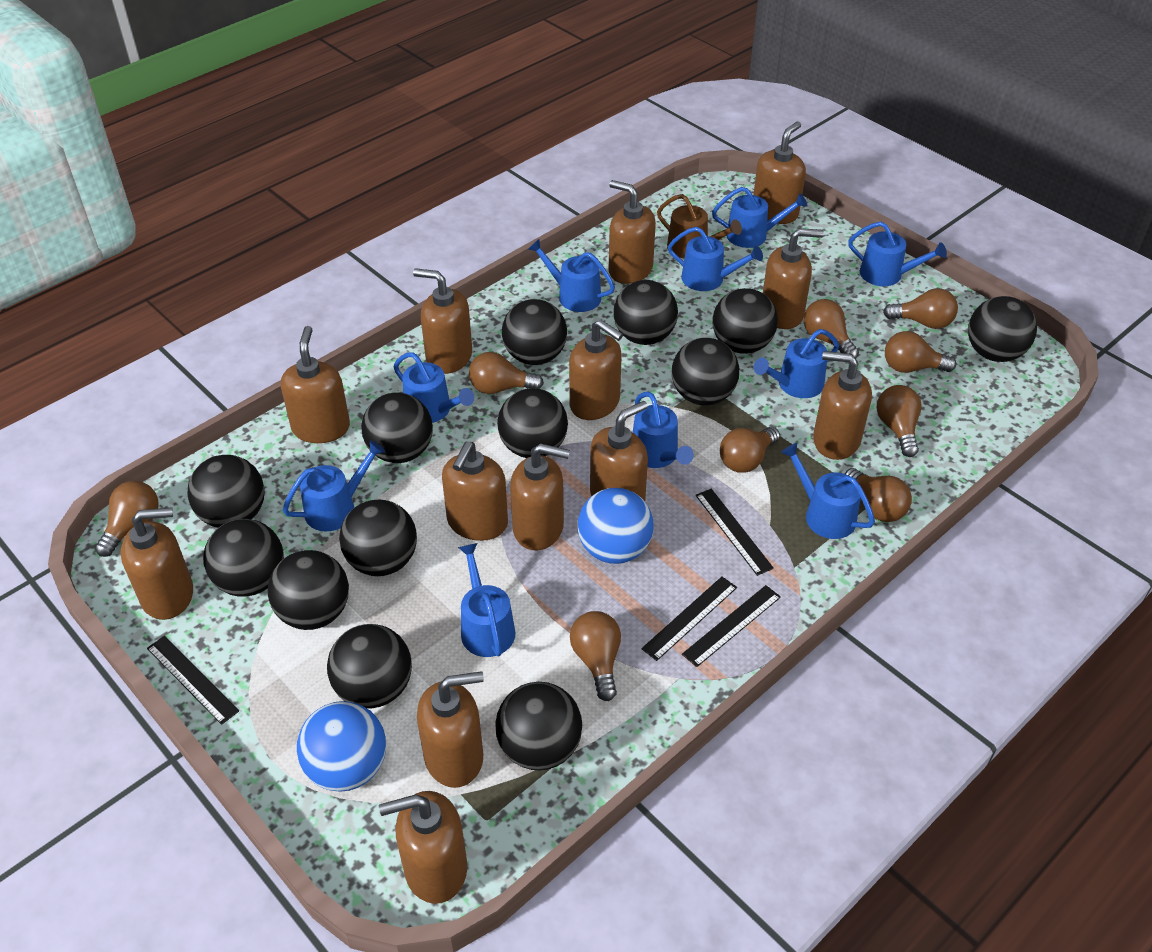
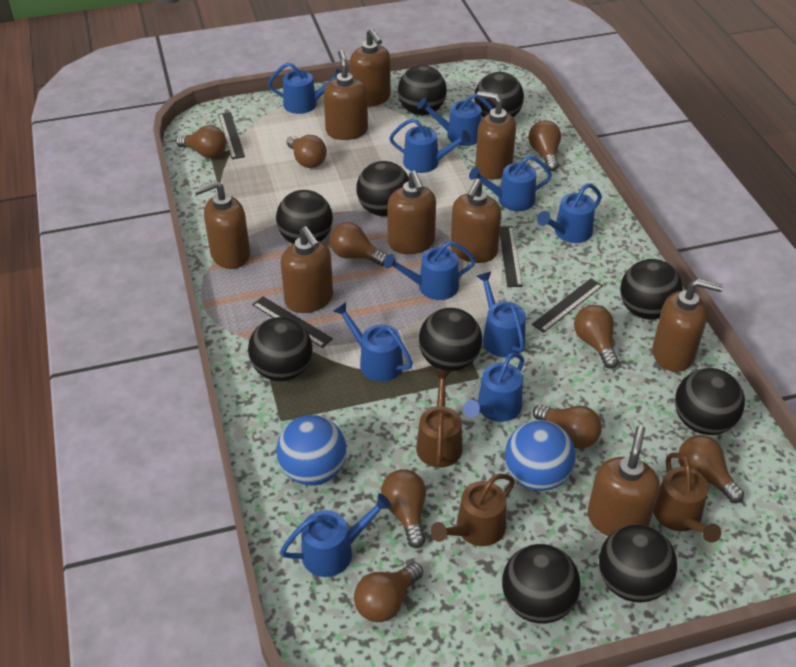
black ball: [188,455,265,528] [203,519,284,596] [268,550,349,630] [327,624,412,708] [339,500,417,576] [361,392,433,463] [495,682,582,771] [497,388,568,458] [502,299,567,365] [614,280,678,345] [672,338,739,406] [713,288,778,354] [968,296,1037,362] = 13 -> [248,317,312,381] [276,190,333,244] [356,161,409,216] [398,65,447,116] [419,308,482,371] [474,72,524,118] [502,544,581,624] [599,524,677,603] [620,259,683,320] [675,368,745,435] = 10
brown soap dispenser: [120,507,193,620] [281,326,350,443] [379,791,467,904] [413,268,472,374] [417,671,484,788] [442,442,508,541] [510,443,570,550] [569,320,623,420] [590,401,648,501] [609,180,656,284] [753,121,806,224] [763,228,824,329] [813,351,872,460] = 13 -> [194,181,250,269] [281,226,333,313] [324,50,368,140] [350,28,391,107] [387,171,436,254] [451,179,501,263] [475,91,516,180] [588,425,660,536] [652,279,723,372] = 9
brown watering can: [657,194,742,258] = 1 -> [416,371,463,468] [430,474,515,546] [653,453,721,543] = 3

